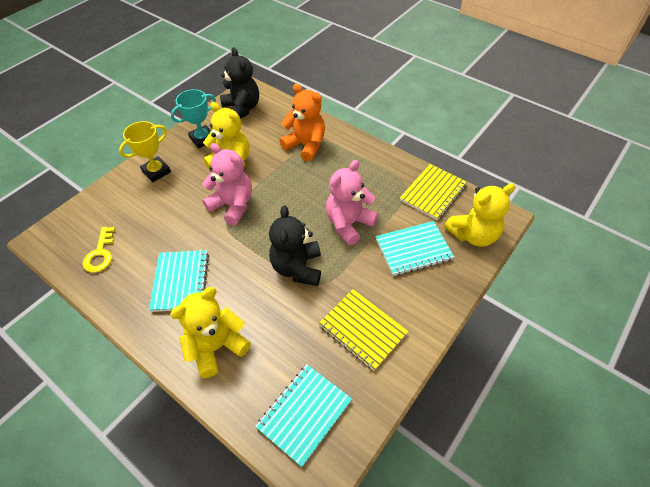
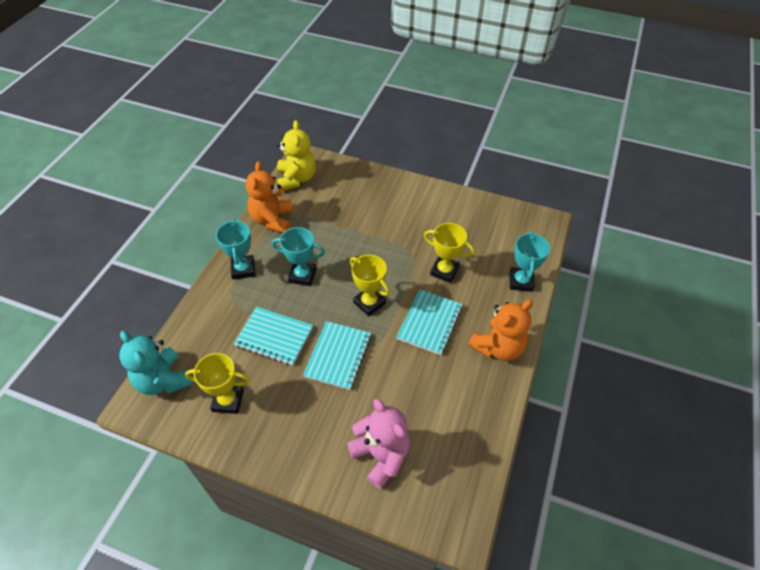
black teddy bear: [220,48,259,118] [269,206,321,286] = 2 -> none = 0
orange teddy bear: [280,84,325,162] = 1 -> [245,161,293,233] [468,299,533,361] = 2
pink teddy bear: [202,143,252,225] [326,160,379,246] = 2 -> [347,399,410,489] = 1
turquoise teddy bear: none = 0 -> [119,331,193,395] = 1
turquoise trophy: [171,89,216,149] = 1 -> [216,219,255,279] [272,227,325,286] [510,232,550,292] = 3
yellow key: [83,227,115,273] = 1 -> none = 0
yellow notebook: [319,289,408,371] [400,164,468,221] = 2 -> none = 0
yellow teddy bear: [170,287,251,378] [203,102,249,170] [444,183,515,247] = 3 -> [277,120,316,191] = 1
yellow trophy: [119,121,171,182] = 1 -> [185,353,249,414] [350,255,389,316] [424,223,475,283] = 3

